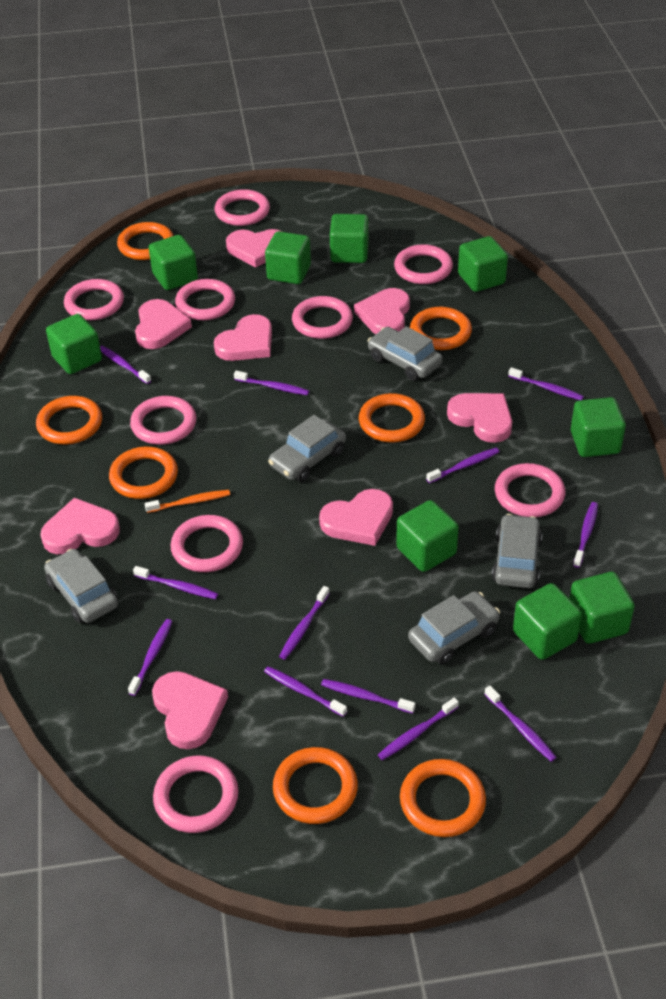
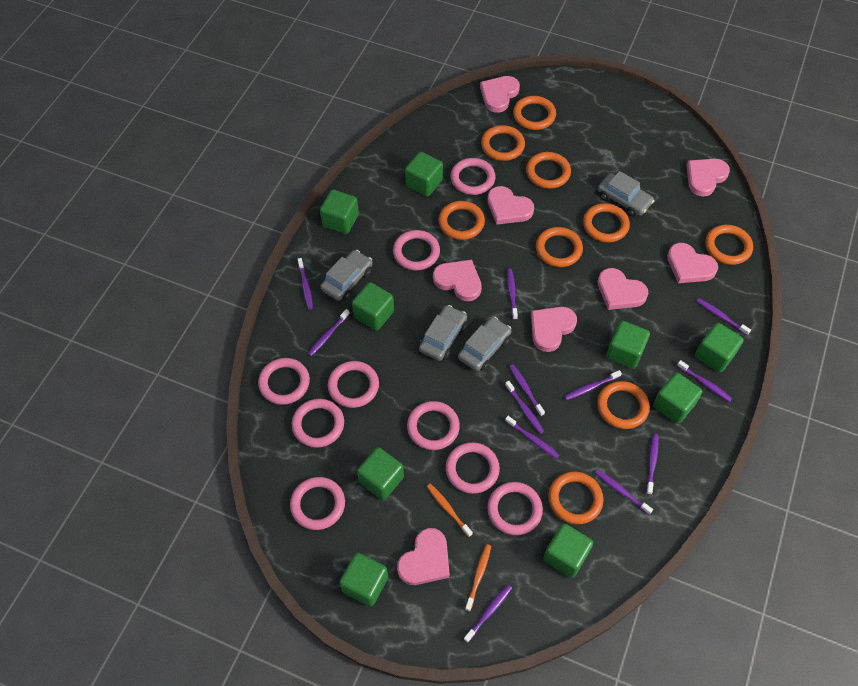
grey car: [44,549,118,623] [268,415,346,482] [368,326,443,381] [408,591,500,664] [492,514,543,588] = 5 -> [320,250,373,301] [419,305,467,361] [458,317,511,371] [598,171,654,217] = 4
orange ring: [36,396,102,444] [109,447,178,499] [117,222,174,260] [273,747,358,824] [359,393,425,442] [400,759,486,837] [410,307,472,350] = 7 -> [438,201,485,240] [481,125,525,161] [513,96,556,130] [526,152,571,189] [536,227,583,267] [548,472,604,524] [583,203,630,243] [597,381,650,429] [706,225,753,265] = 9
orange toothbrush: [145,490,230,513] = 1 -> [427,484,473,537] [465,544,491,611] = 2

